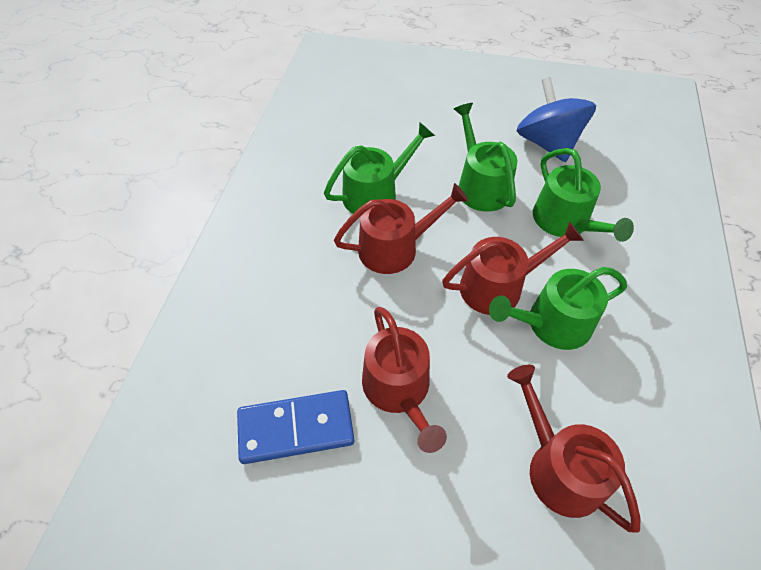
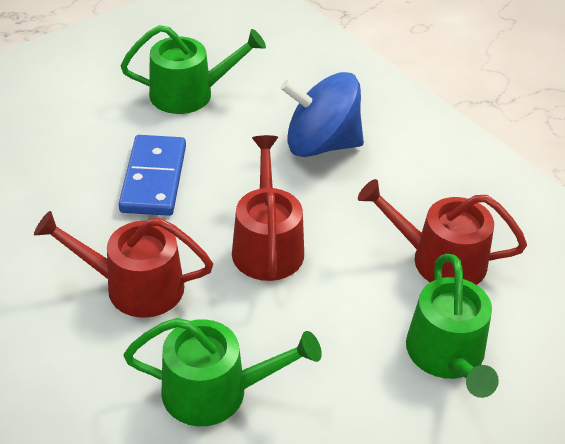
green watering can: [324,122,435,214] [454,103,517,212] [489,267,627,350] [533,148,634,242] = 4 -> [121,25,266,114] [123,318,322,426] [406,254,499,398] = 3
red watering can: [334,183,469,274] [362,307,447,453] [442,222,584,315] [507,365,640,533] = 4 -> [34,211,213,318] [232,135,304,281] [358,179,527,285] = 3

